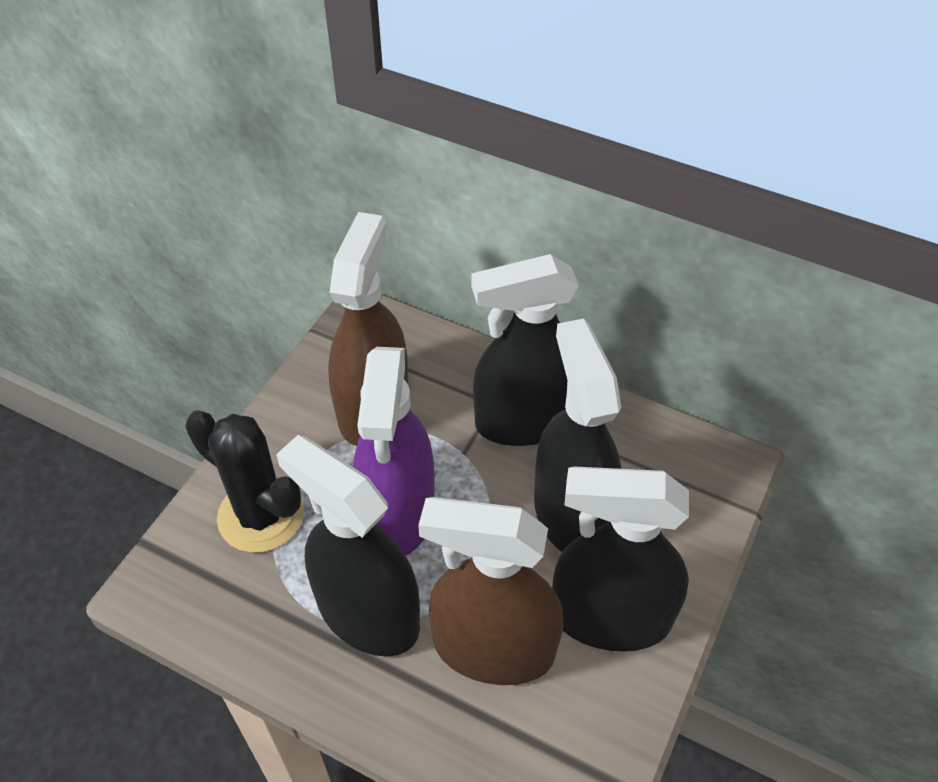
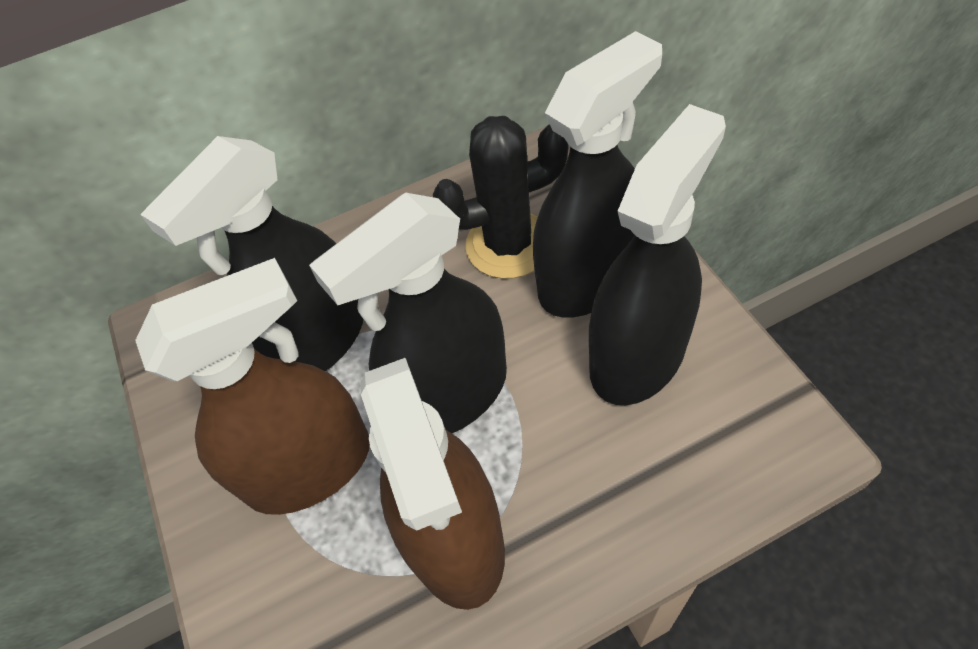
purple spray bottle: [353,347,435,556] = 1 -> none = 0

